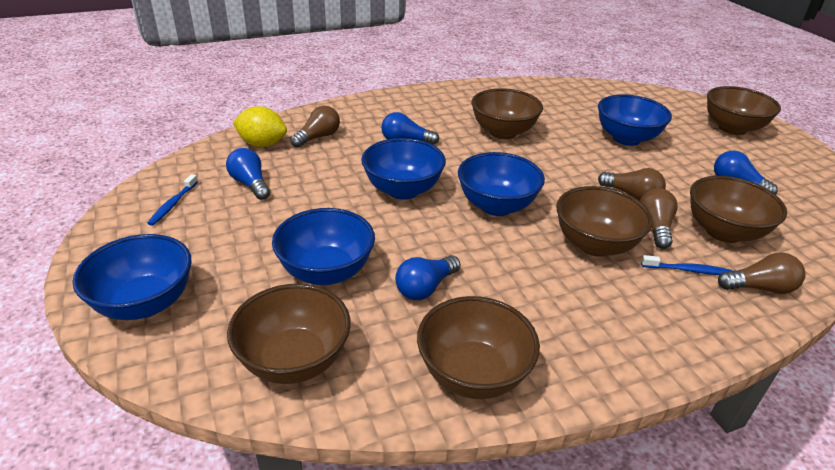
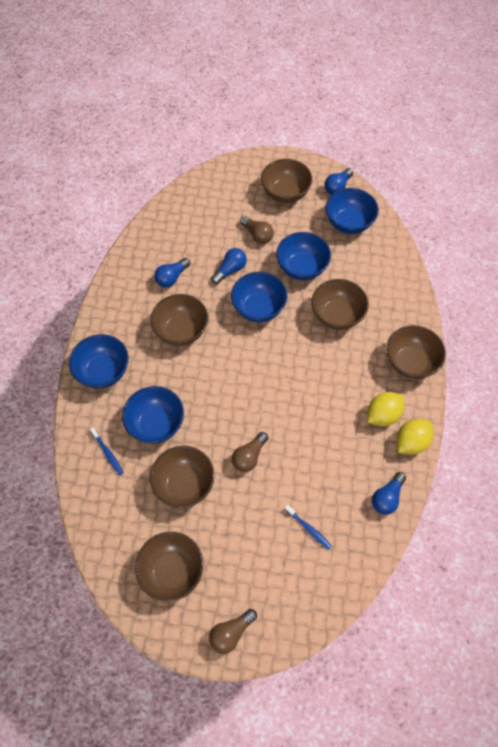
brown light bulb: [290,106,340,148] [598,168,666,201] [640,188,678,249] [718,252,805,294] = 4 -> [209,609,257,654] [232,432,268,472] [240,216,274,244] = 3
yellow lemon: [233,106,287,147] = 1 -> [367,392,404,426] [397,419,433,455] = 2

